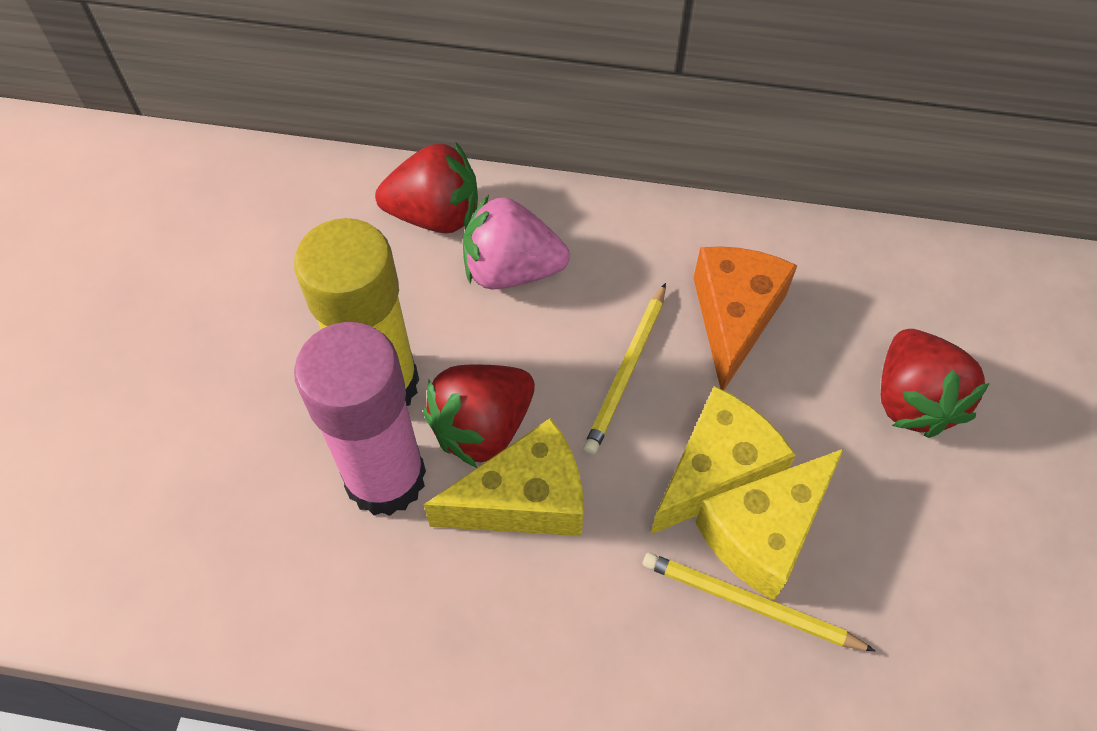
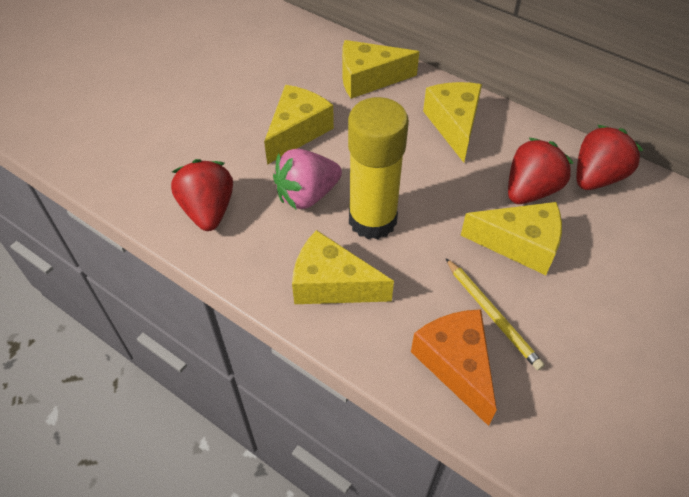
pink glue stick: [294,322,426,516] = 1 -> none = 0
yellow cheese: [424,418,583,536] [651,386,796,534] [695,449,844,601] = 3 -> [264,85,334,165] [292,230,394,304] [342,40,419,99] [423,82,482,162] [461,202,562,275] = 5
yellow pencil: [583,283,666,455] [643,553,875,651] = 2 -> [446,258,545,370] = 1

